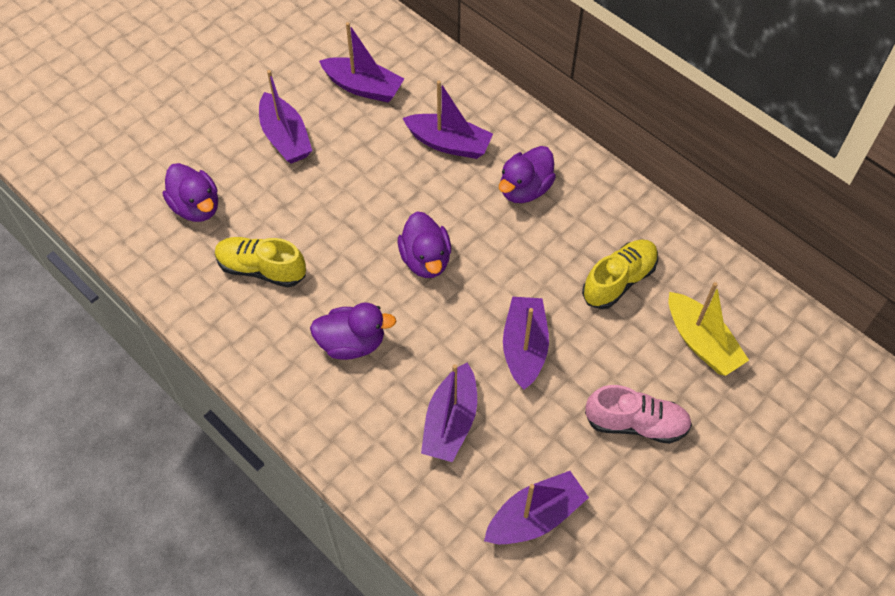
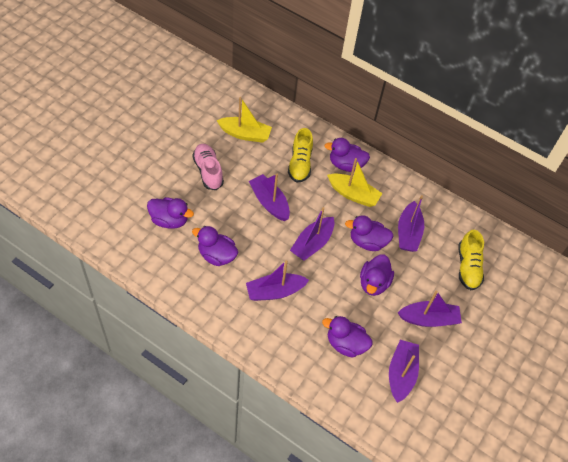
purple duck: [163,163,218,222] [310,302,396,360] [398,211,451,278] [499,146,556,203] = 4 -> [147,197,194,229] [192,226,238,266] [322,316,373,358] [324,138,370,172] [345,215,393,251] [360,255,394,296] = 6
yellow boat: [669,282,749,376] = 1 -> [216,97,272,143] [327,158,382,207] = 2

